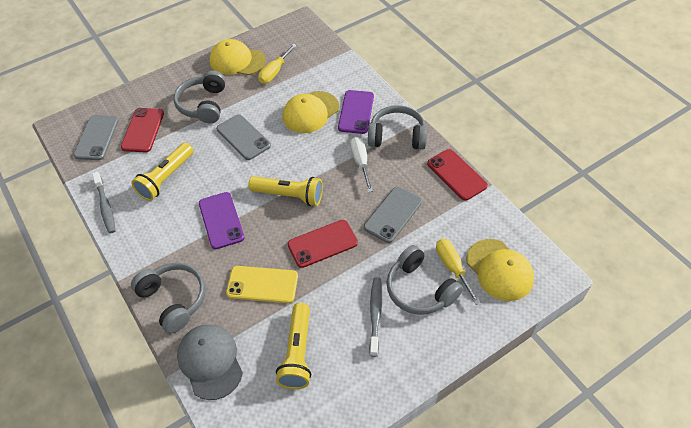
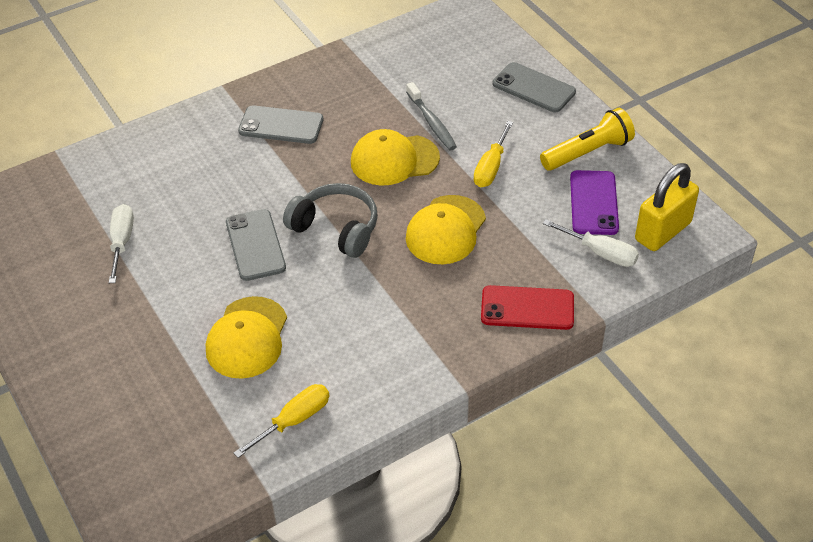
grey cap: [177,324,243,400] = 1 -> none = 0
grey headphones: [131,263,205,333] [174,71,226,123] [368,105,427,150] [386,245,463,315] = 4 -> [283,183,378,258] = 1
grey toothbrush: [92,172,116,234] [369,277,382,357] = 2 -> [406,82,457,150] = 1
purple phone: [199,192,244,249] [338,90,374,134] = 2 -> [570,170,619,235] = 1
red phone: [121,108,164,153] [287,220,358,268] [427,149,488,201] = 3 -> [481,285,574,330] = 1
white screwdriver: [350,137,373,192] = 1 -> [109,204,134,283] [543,219,639,267] = 2
yellow flashlight: [132,143,193,201] [248,176,323,206] [276,303,311,389] = 3 -> [540,108,635,171] = 1
yellow padlock: none = 0 -> [635,163,699,251] = 1
yellow phone: [226,266,298,303] = 1 -> none = 0

